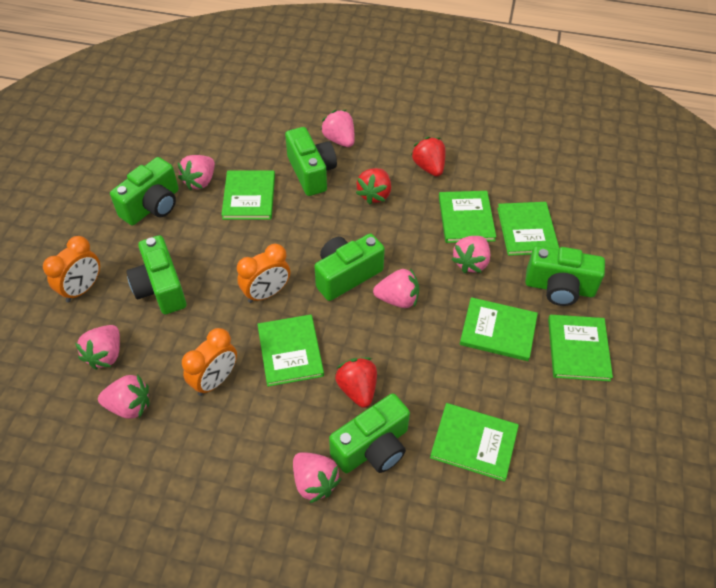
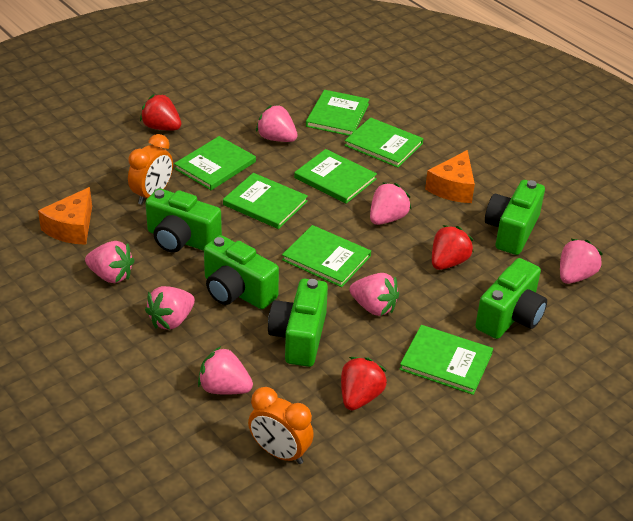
green camera: [110,157,179,225] [127,235,186,314] [285,127,337,196] [315,234,385,301] [329,393,410,473] [525,246,605,306] = 6 -> [145,188,222,252] [204,235,279,309] [268,279,328,367] [475,258,547,339] [485,180,545,255] = 5
orange cheese: none = 0 -> [38,187,92,245] [425,150,475,203] = 2
orange clock: [43,236,100,302] [182,328,237,396] [237,244,290,303] = 3 -> [128,134,173,205] [248,387,314,464] = 2

